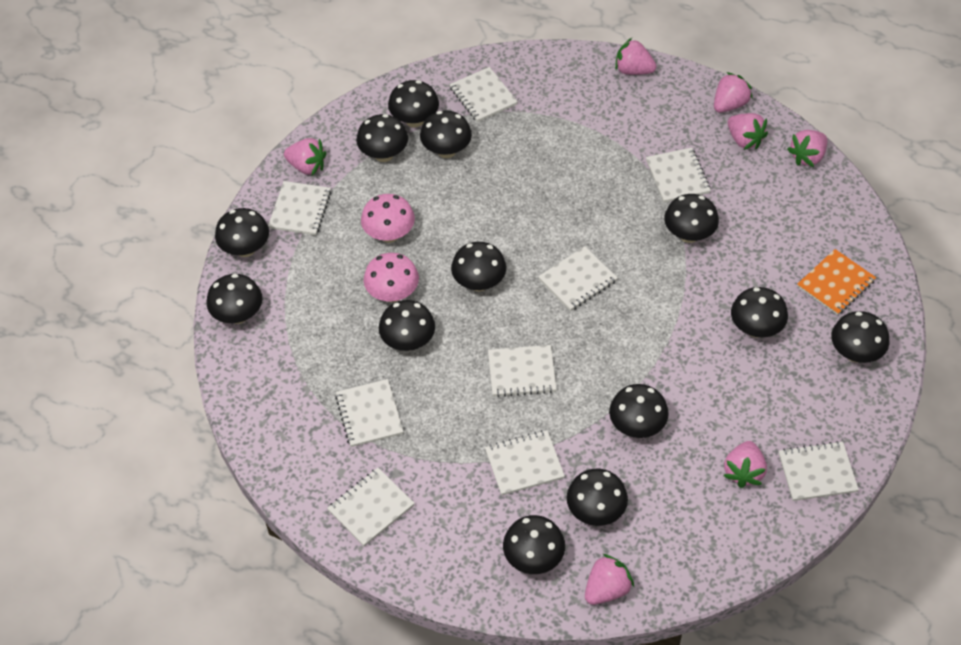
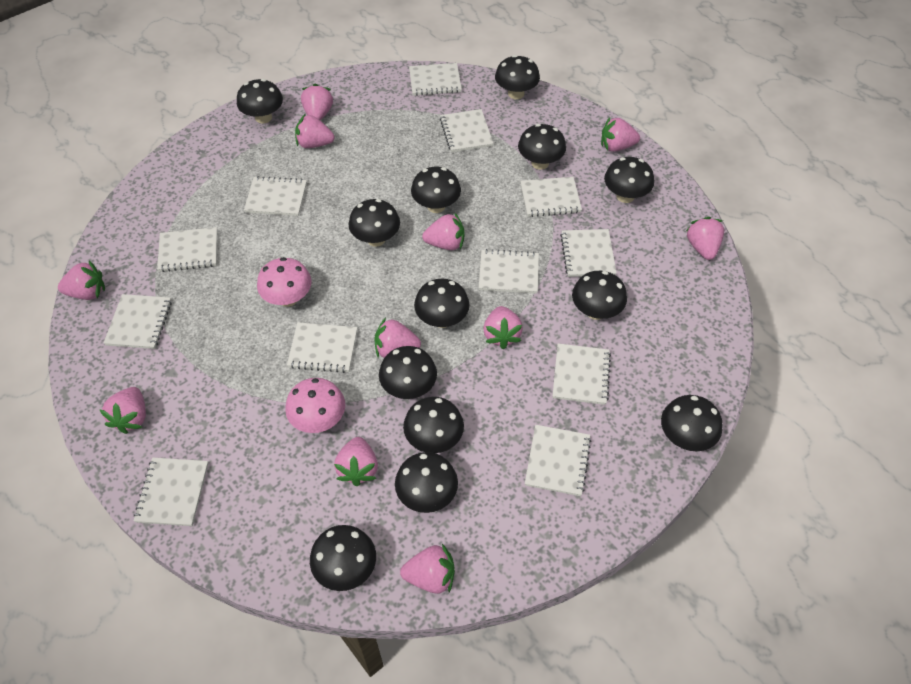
orange notebook: [797,249,876,315] = 1 -> none = 0
pink strawberry: [284,138,326,175] [585,554,634,605] [615,38,656,75] [714,72,753,113] [724,441,767,488] [728,113,768,150] [787,130,827,167] = 7 -> [58,261,105,300] [100,387,146,434] [295,114,335,148] [301,84,333,120] [334,437,378,486] [374,317,421,358] [400,544,455,594] [422,213,465,250] [483,306,523,349] [601,117,640,152] [685,217,724,260] = 11
white notebook: [268,181,331,235] [327,468,415,546] [335,379,404,447] [449,67,518,122] [485,430,565,495] [488,345,556,397] [538,246,618,311] [646,148,711,203] [779,441,859,501] = 9 -> [104,294,172,349] [134,458,208,526] [157,227,217,272] [244,176,307,216] [287,322,357,373] [409,63,462,96] [440,109,494,152] [479,249,539,294] [520,177,582,217] [525,425,591,496] [553,343,611,405] [560,229,617,277] = 12

